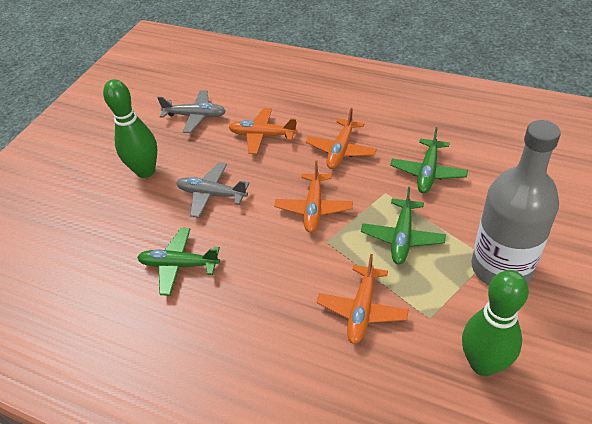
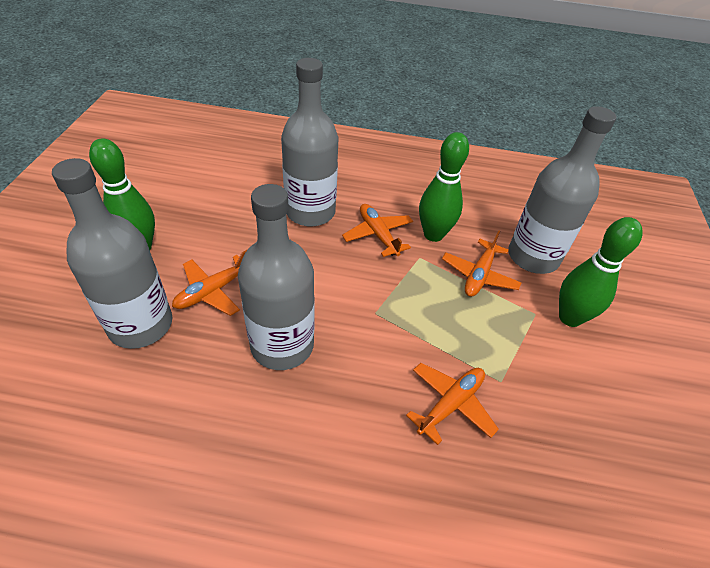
green bowling pin: [103,79,157,178] [462,270,529,376] = 2 -> [89,138,155,250] [419,132,469,242] [559,217,642,327] = 3
green plane: [137,228,220,296] [361,187,446,264] [390,127,468,193] = 3 -> none = 0
grey bottle: [471,120,561,285] = 1 -> [52,158,172,349] [238,184,314,370] [281,58,338,227] [508,106,616,274] = 4
grey plane: [157,90,226,133] [176,163,249,218] = 2 -> none = 0

